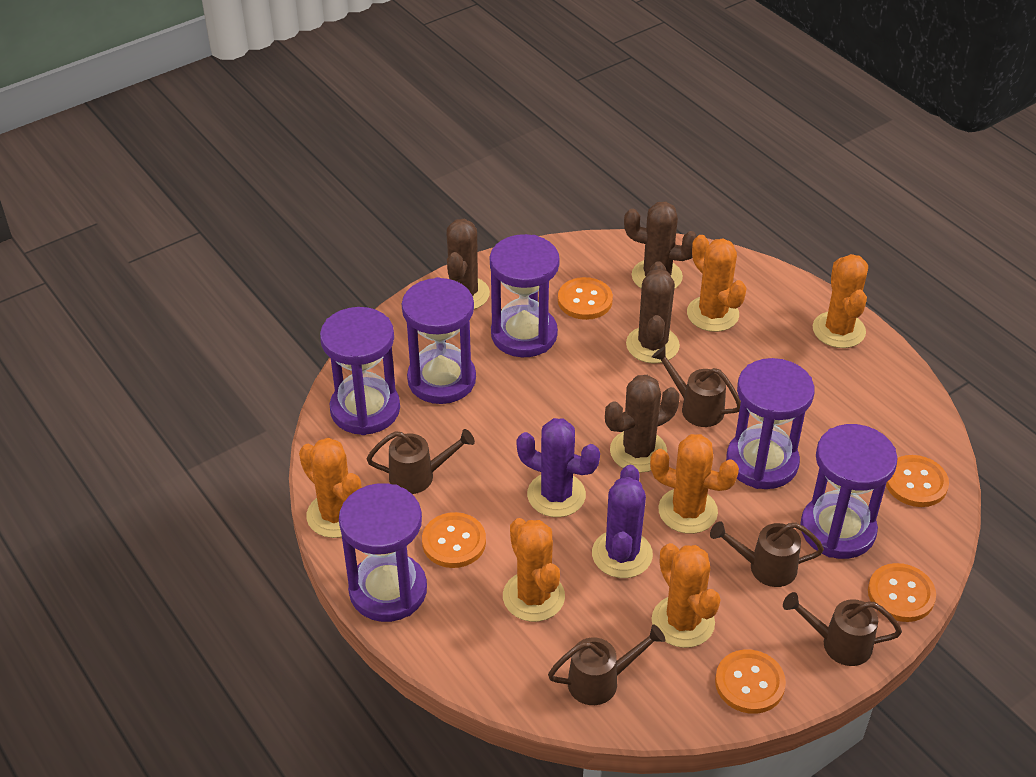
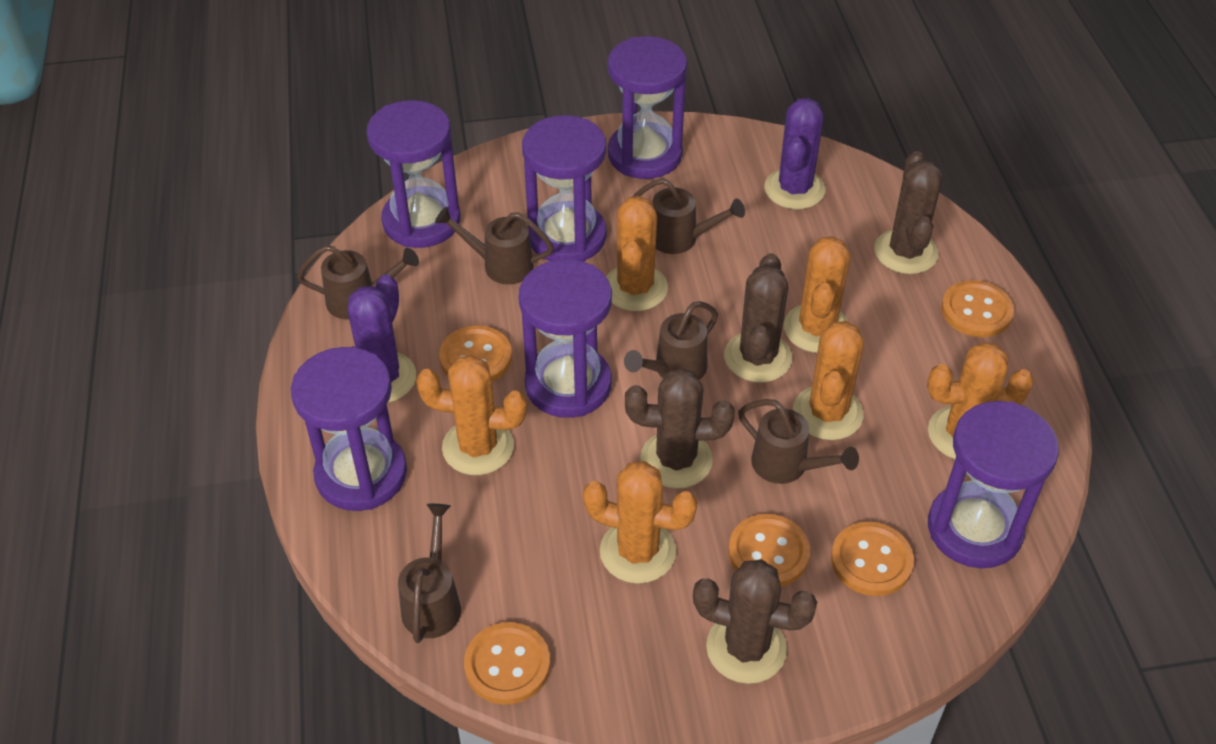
brown watering can: [367,429,475,494] [548,624,665,705] [652,347,741,427] [710,521,824,587] [783,592,902,666] = 5 -> [297,245,419,320] [398,504,461,643] [435,207,554,285] [624,301,718,380] [633,178,745,254] [738,399,859,484] = 6

